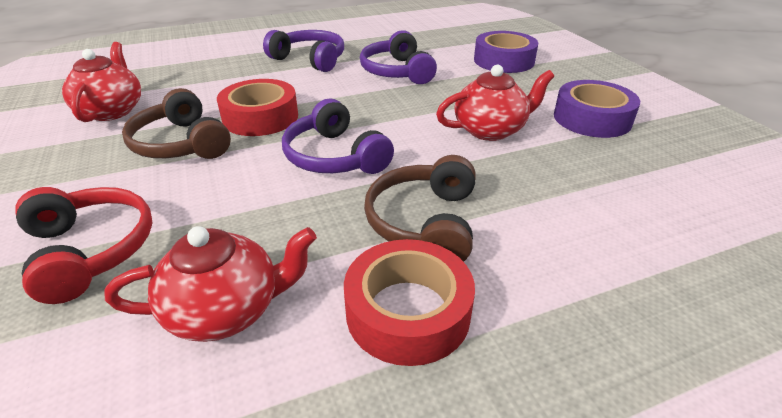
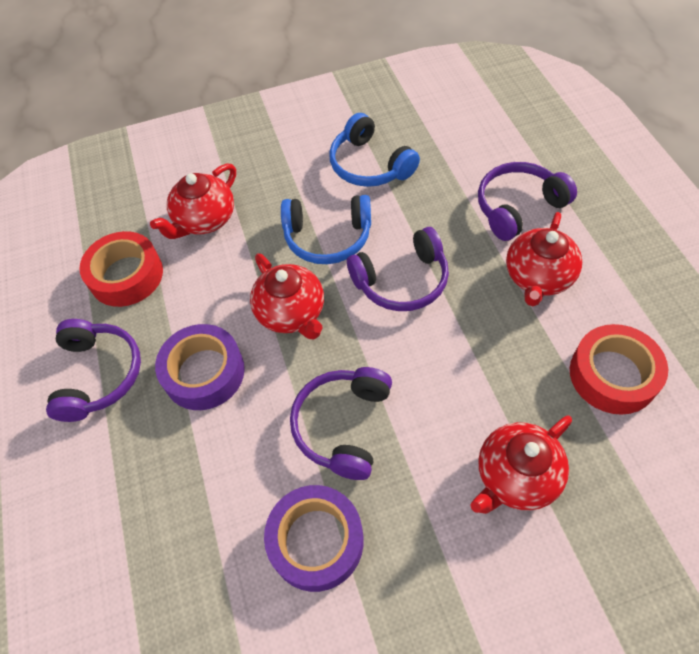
blue headphones: none = 0 -> [281,195,371,264] [329,113,420,187] = 2
brown headphones: [122,88,231,159] [364,155,476,262] = 2 -> none = 0
purple headphones: [263,30,344,72] [282,98,394,174] [360,30,437,84] = 3 -> [46,319,141,422] [290,367,392,480] [347,227,449,311] [478,162,577,241] = 4
red headphones: [15,187,153,304] = 1 -> none = 0
red teapot: [62,42,141,122] [105,226,317,342] [436,65,554,141] = 3 -> [150,164,236,239] [250,253,324,339] [470,415,572,514] [506,212,582,306] = 4

